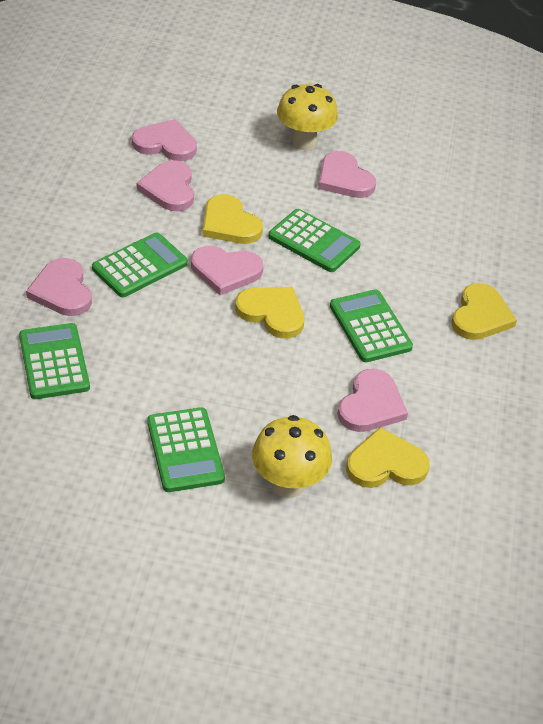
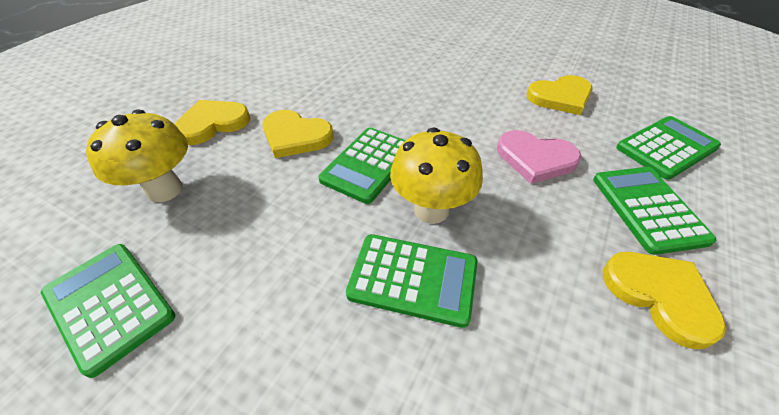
pink heart: [26,258,92,316] [132,119,197,161] [137,160,194,211] [191,246,263,295] [318,151,376,198] [337,369,408,432] = 6 -> [497,130,581,184] = 1

